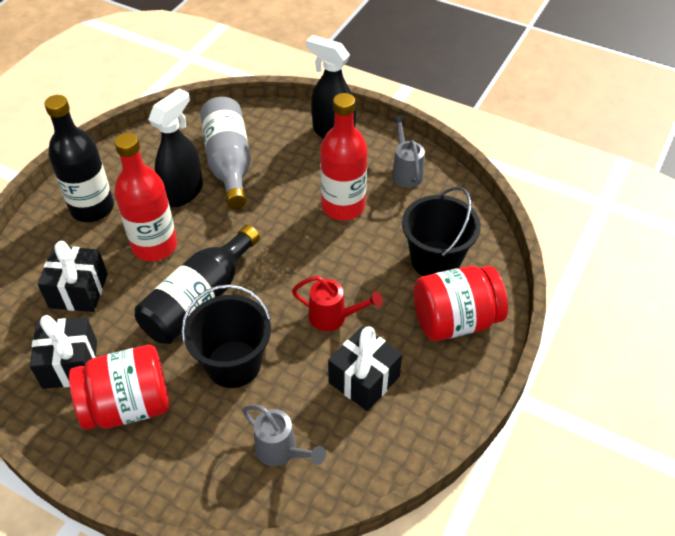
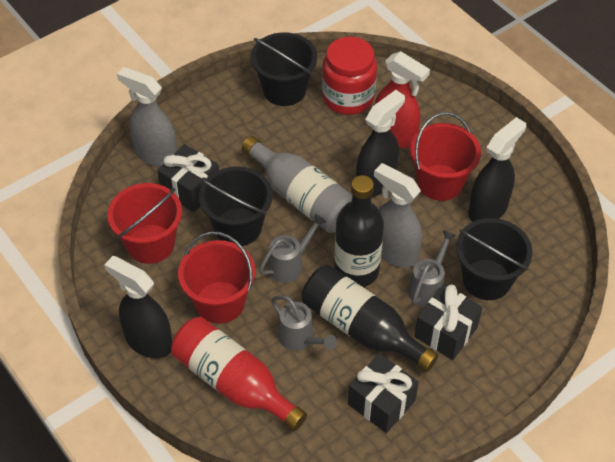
black bucket: [181,284,271,388] [402,186,481,276] = 2 -> [199,166,273,246] [251,32,317,106] [456,218,533,300] = 3
black spray bottle: [148,88,203,207] [306,35,356,139] = 2 -> [104,256,172,358] [356,90,405,197] [468,117,526,222] = 3
grey spray bottle: none = 0 -> [117,67,177,167] [374,163,422,268] = 2
grey watering can: [242,405,326,466] [392,115,425,188] = 2 -> [259,214,326,283] [271,295,337,351] [408,230,456,307] = 3
red bottle: [114,133,177,261] [320,93,367,220] = 2 -> [171,317,307,431] = 1
red bucket: none = 0 -> [107,183,182,264] [178,232,255,324] [409,112,481,201] = 3
red jar: [69,345,170,430] [414,266,508,341] = 2 -> [322,37,377,115] = 1
red spray bottle: none = 0 -> [375,51,430,148] = 1
red watering can: [292,276,382,331] = 1 -> none = 0

